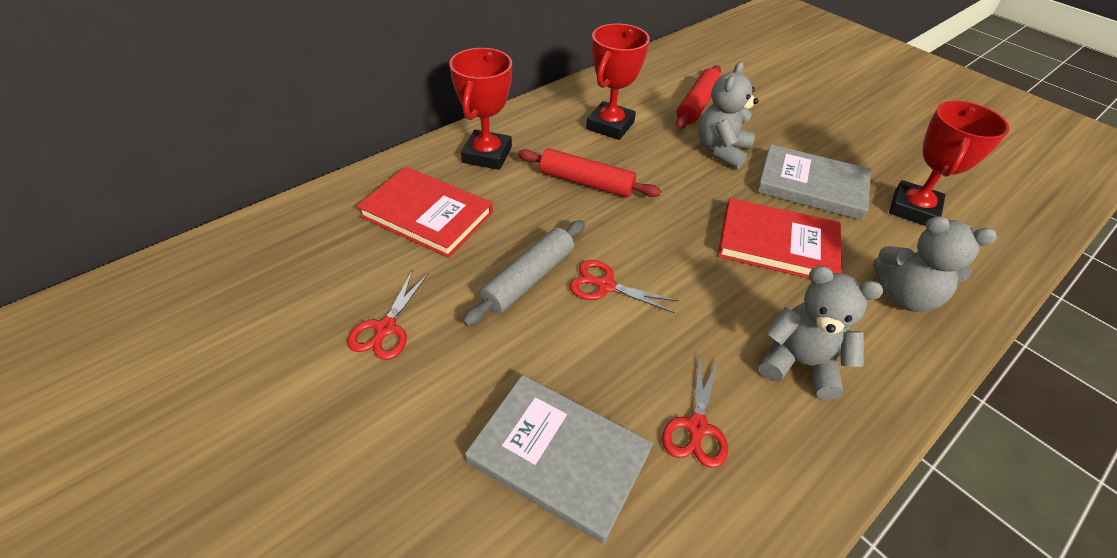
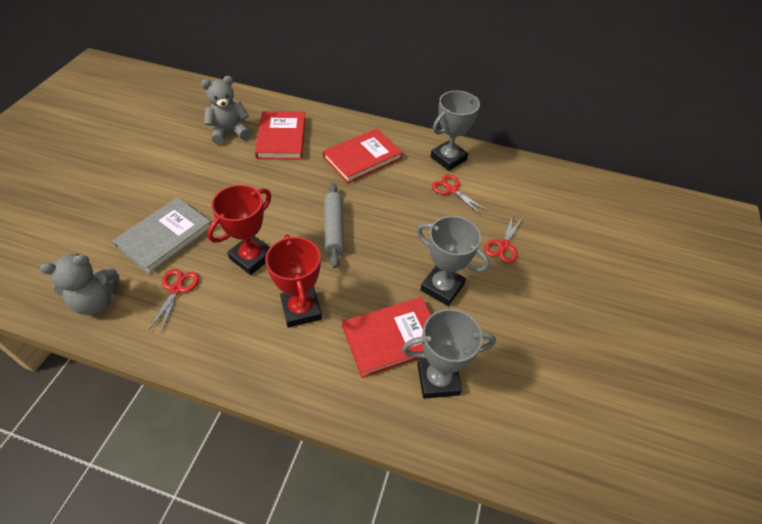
grey book: [465,375,653,544] [756,144,871,220] = 2 -> [113,198,211,274] = 1
grey teddy bear: [698,62,759,169] [759,266,883,400] [873,216,997,312] = 3 -> [40,254,119,315] [201,76,250,144] = 2
grey trophy: none = 0 -> [402,309,496,399] [417,216,490,306] [430,91,480,171] = 3
red book: [357,167,493,258] [718,198,842,279] = 2 -> [255,111,306,160] [323,128,403,183] [342,297,431,378] = 3
red rolling pin: [518,148,661,197] [676,65,721,129] = 2 -> none = 0
red trophy: [449,48,512,170] [586,24,650,140] [889,101,1010,226] = 3 -> [207,185,271,275] [265,234,322,328] = 2

